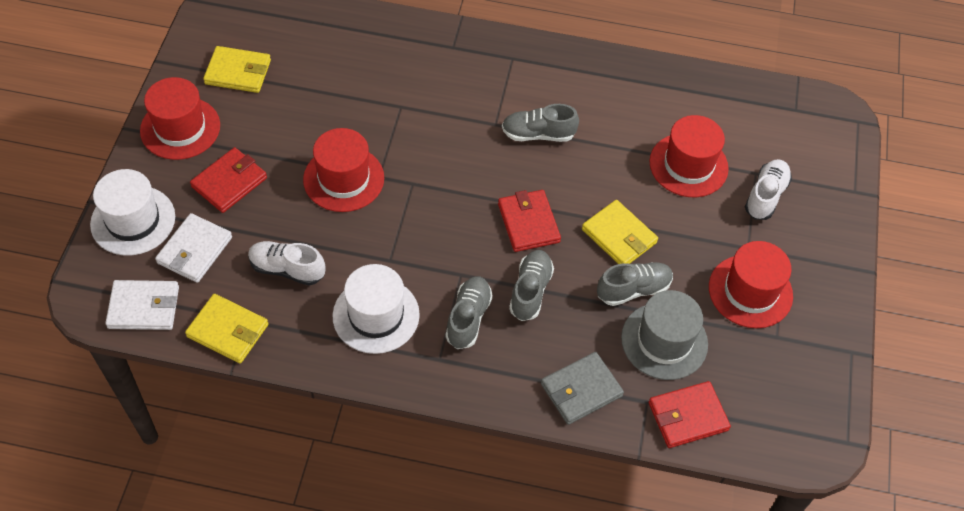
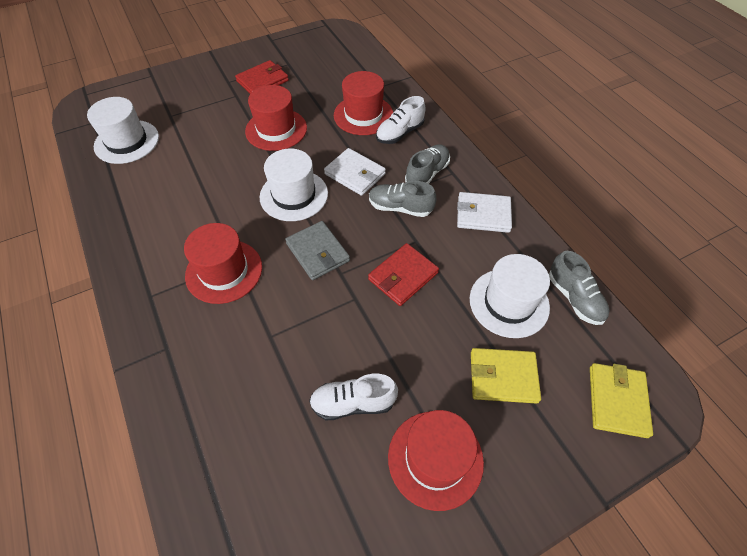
grey hat: [621,290,708,380] = 1 -> none = 0
grey shoe: [446,276,493,349] [502,104,579,142] [509,250,554,321] [597,262,673,306] = 4 -> [369,181,436,217] [405,144,450,184] [549,251,610,325] = 3
red wallet: [190,147,267,213] [498,190,561,252] [649,381,731,448] = 3 -> [235,60,289,94] [368,243,439,306] = 2
white hat: [90,169,175,256] [332,264,420,354] = 2 -> [87,97,159,164] [260,149,328,221] [470,254,550,338] = 3
yellow wallet: [185,294,269,364] [203,46,271,93] [582,200,658,264] = 3 -> [471,348,541,404] [590,363,653,438] = 2

